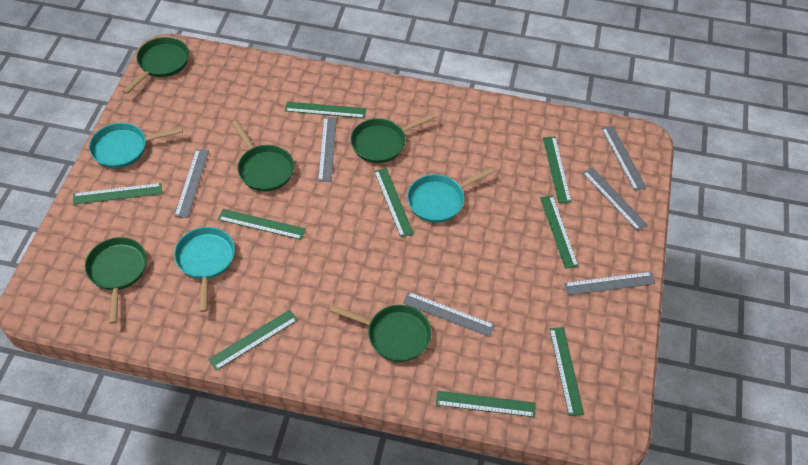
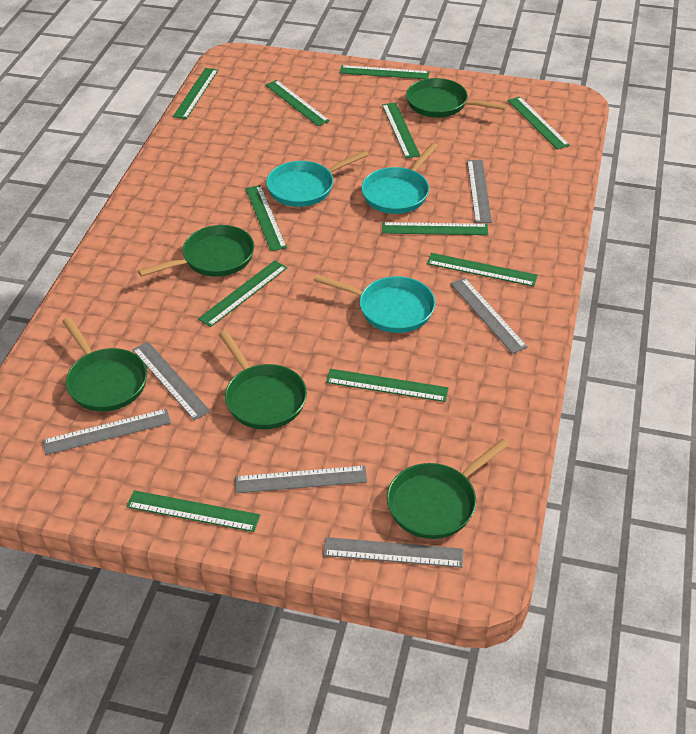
green ruler: [73,183,162,205] [208,310,298,370] [218,209,306,240] [285,102,366,118] [374,168,414,237] [436,391,536,417] [540,196,579,269] [543,137,572,203] [549,327,584,416] = 9 -> [126,490,260,532] [173,68,218,119] [198,260,287,327] [245,185,287,251] [265,80,330,126] [326,369,449,402] [339,65,430,79] [382,103,420,158] [382,222,488,235] [427,253,538,287] [507,97,570,150] = 11

